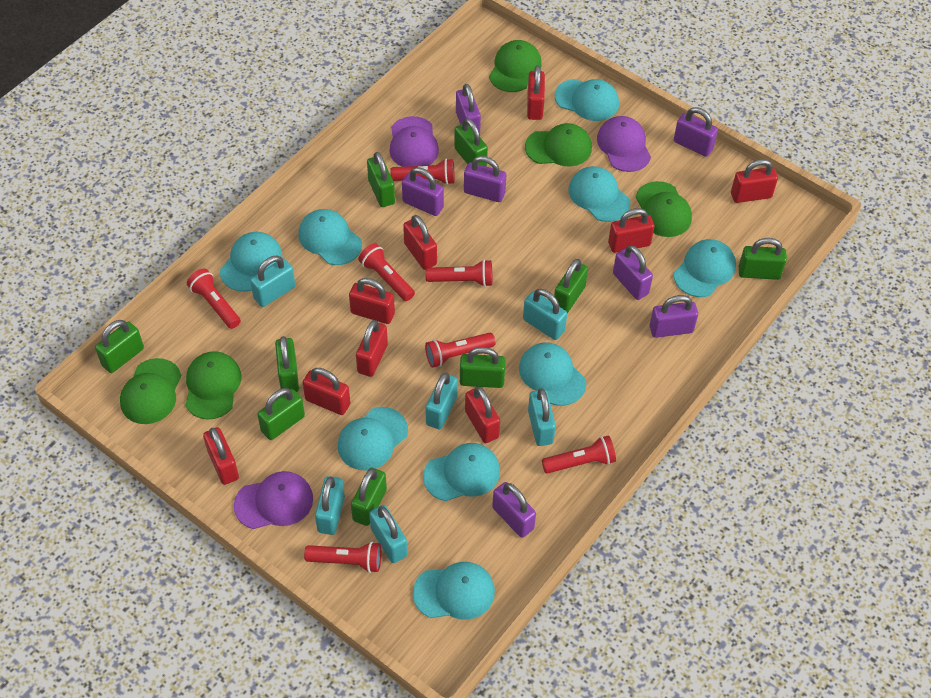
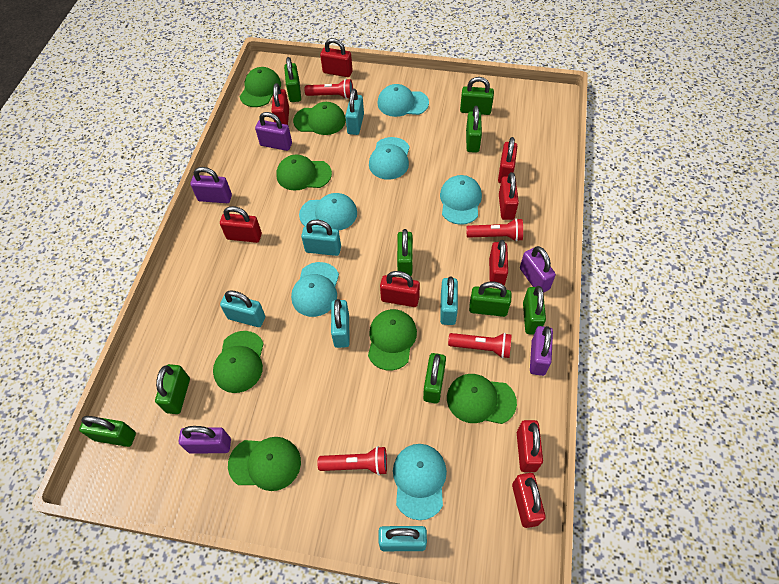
green cap: [120,358,181,424] [185,351,241,419] [489,40,542,92] [525,123,592,167] [636,181,692,237] = 5 -> [213,331,264,393] [228,437,301,491] [240,67,281,107] [276,154,332,191] [293,102,346,135] [368,309,417,371] [447,374,517,424] = 7
purple cap: [234,471,313,529] [389,116,439,167] [597,116,651,172] = 3 -> none = 0
purple padlock: [402,167,444,216] [456,84,481,134] [464,156,506,202] [492,482,536,538] [613,245,653,300] [650,295,698,338] [674,107,718,157] = 7 -> [179,426,231,454] [190,167,232,203] [255,112,292,151] [520,246,556,293] [530,326,553,376] = 5
red flashlight: [187,268,241,329] [304,542,381,573] [358,243,415,301] [390,159,455,185] [425,260,492,287] [425,333,495,368] [542,435,616,474] = 7 -> [304,79,353,99] [317,446,387,475] [448,333,512,358] [466,218,523,241] = 4
turquoise cap: [220,232,283,292] [298,209,362,265] [337,407,408,471] [413,562,495,620] [423,443,500,501] [519,343,586,406] [555,79,619,121] [569,166,631,222] [674,239,736,297] = 9 -> [291,262,339,317] [299,193,357,231] [369,137,410,180] [378,84,429,117] [393,444,447,520] [440,175,482,225] = 6

